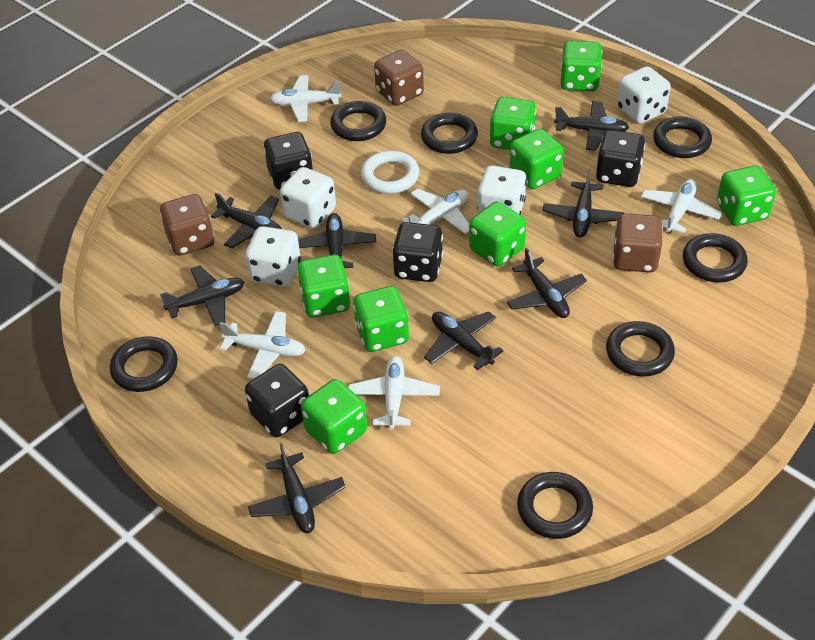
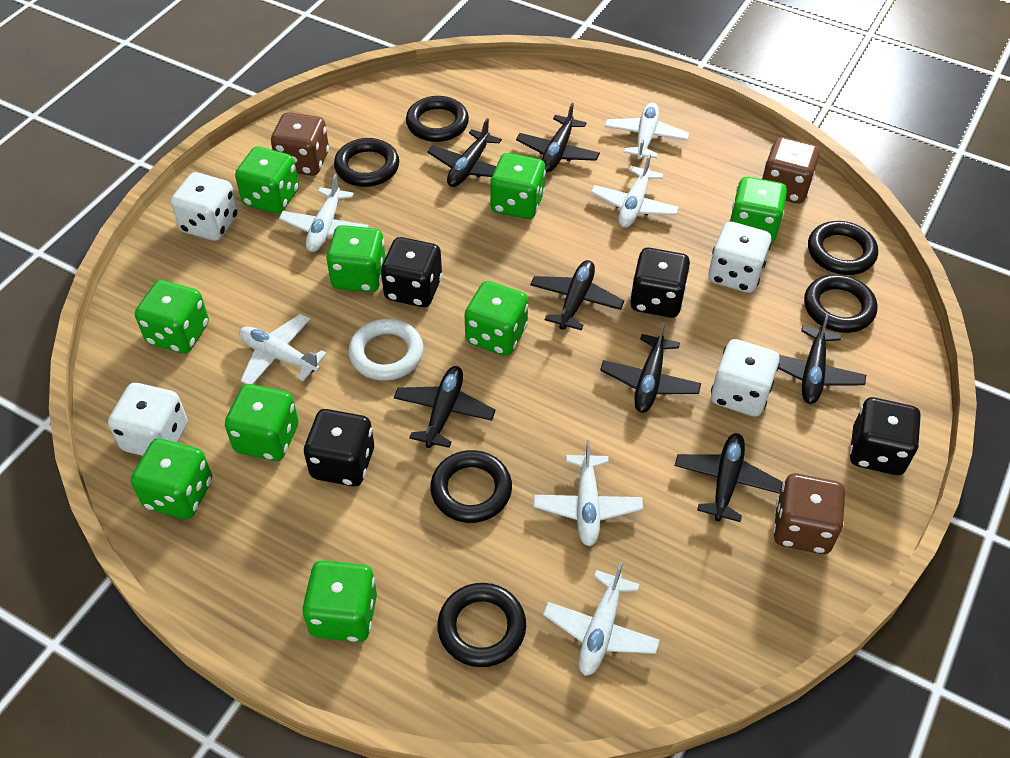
black plane: [160,265,244,326] [211,193,282,248] [248,443,346,533] [298,213,376,268] [424,311,504,370] [507,248,587,318] [543,169,624,238] [554,101,629,151] = 8 -> [394,366,496,448] [428,118,502,187] [516,103,600,172] [530,260,624,330] [600,322,701,413] [675,433,783,522] [779,314,866,404] = 7
black ring: [110,336,178,392] [330,101,386,141] [421,113,478,154] [517,472,593,539] [606,321,675,377] [653,116,712,158] [683,233,748,283] = 7 -> [334,138,399,187] [406,96,469,142] [430,450,512,523] [437,583,526,667] [804,274,877,333] [808,221,878,275] = 6
green dice: [297,255,350,318] [301,379,367,454] [353,286,409,352] [469,202,526,266] [489,97,536,150] [509,129,564,189] [561,41,602,91] [717,166,776,226] = 8 -> [131,438,212,519] [135,280,209,354] [225,384,298,461] [235,146,299,214] [302,560,377,642] [326,225,386,292] [465,281,528,356] [490,153,546,219] [729,177,787,243] = 9
white plane: [220,311,306,379] [270,75,341,122] [348,356,440,430] [401,189,469,234] [641,179,722,233] = 5 -> [239,314,327,384] [279,174,369,252] [534,440,643,546] [543,562,660,676] [591,154,679,228] [605,103,689,160] = 6

